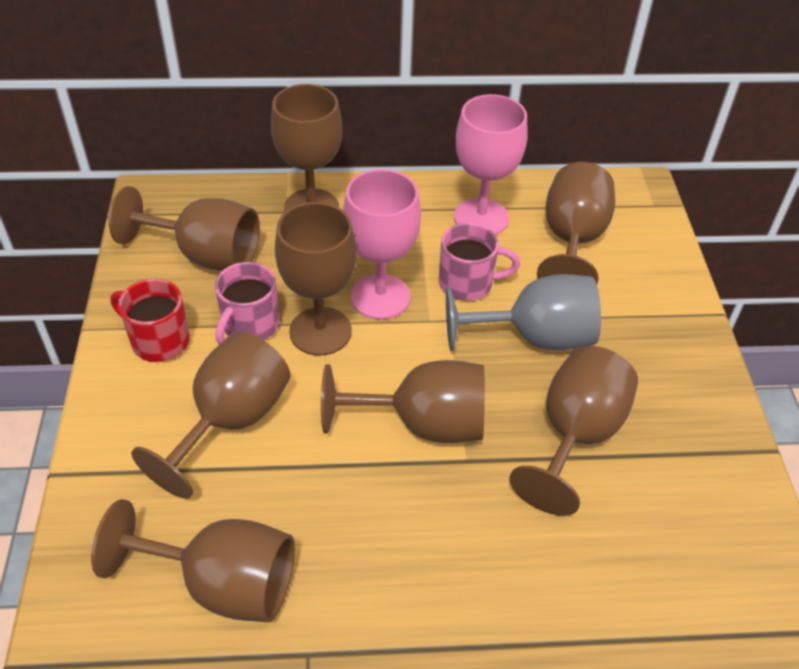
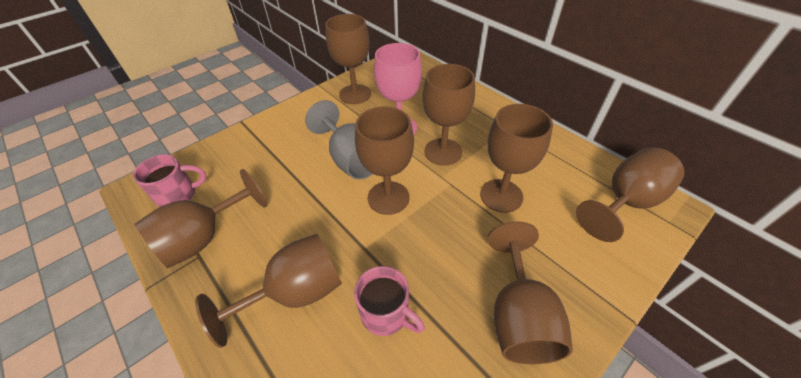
pink goblet: [343,169,421,320] [454,94,528,235] = 2 -> [374,43,422,135] = 1
red mug: [110,279,190,362] = 1 -> none = 0

